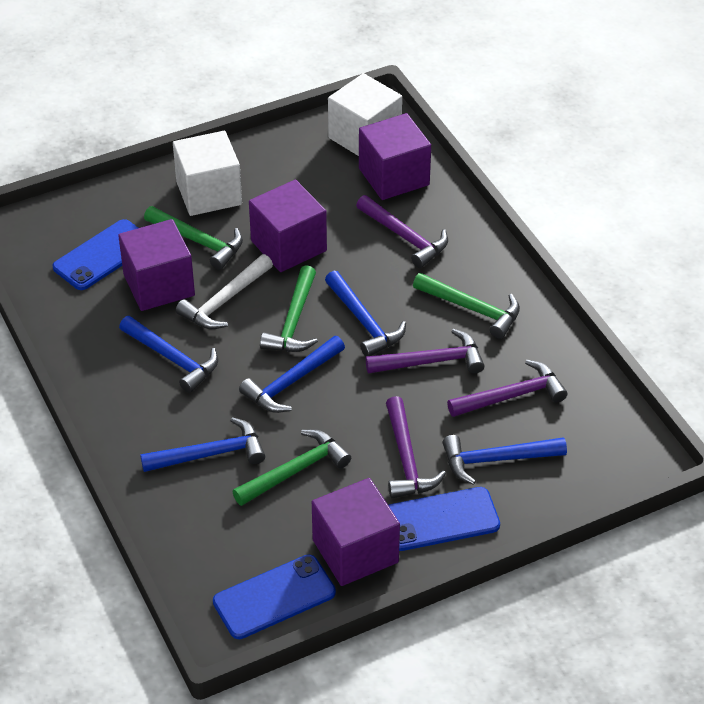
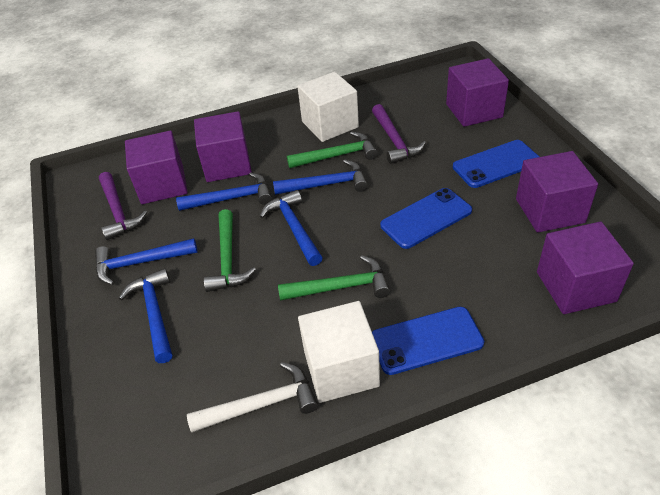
green hammer: [144,206,243,270] [232,429,351,506] [260,265,318,352] [413,273,520,339] = 4 -> [204,209,256,292] [278,255,390,301] [287,131,378,168] = 3
purple cube: [118,219,195,311] [249,180,327,272] [312,478,400,586] [359,113,431,200] = 4 -> [125,131,188,204] [194,111,252,182] [446,58,509,127] [516,151,598,233] [537,222,634,314] = 5
purple hammer: [356,195,448,268] [366,329,485,374] [386,396,446,498] [447,360,568,417] = 4 -> [99,172,147,240] [372,104,426,164] = 2

